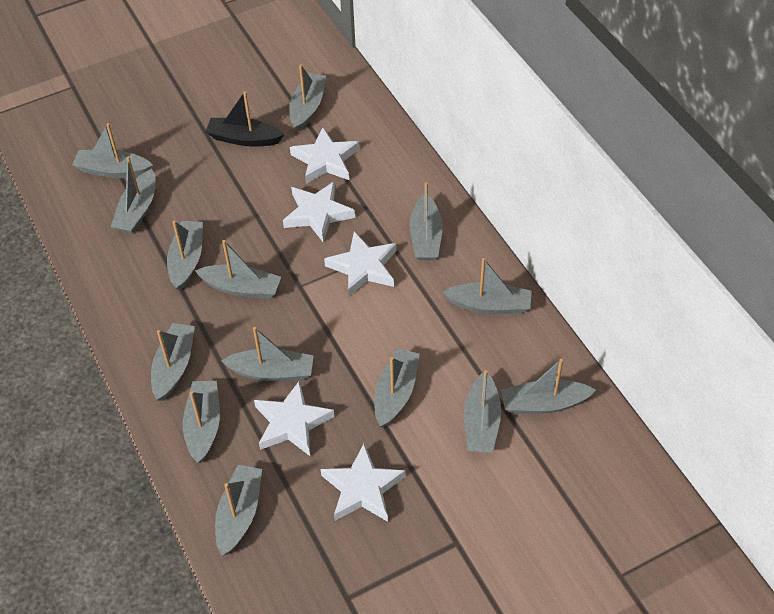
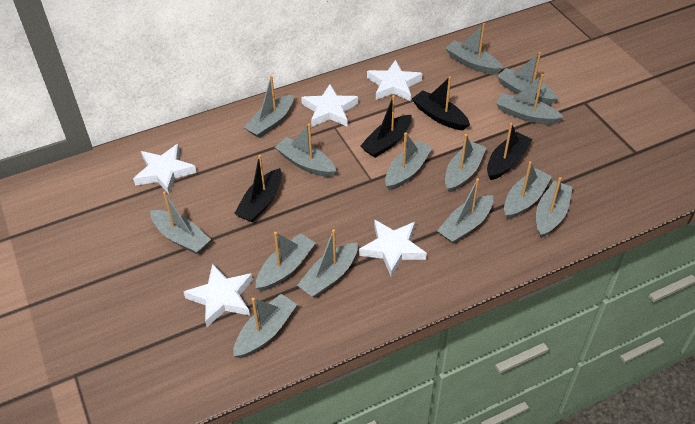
black boat: [205,91,285,147] = 1 -> [234,155,282,222] [360,95,412,158] [412,76,470,131] [487,123,532,180] = 4

